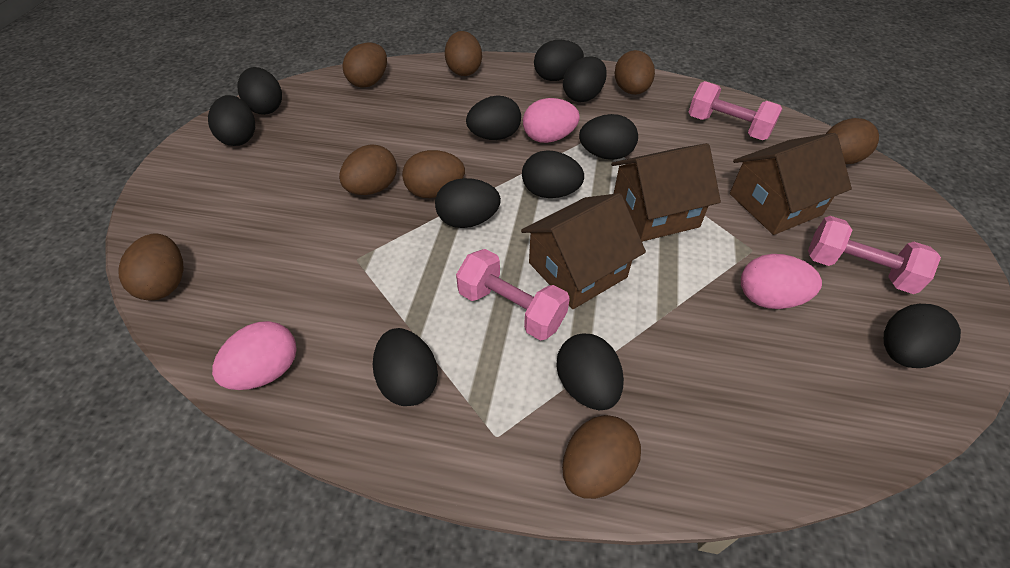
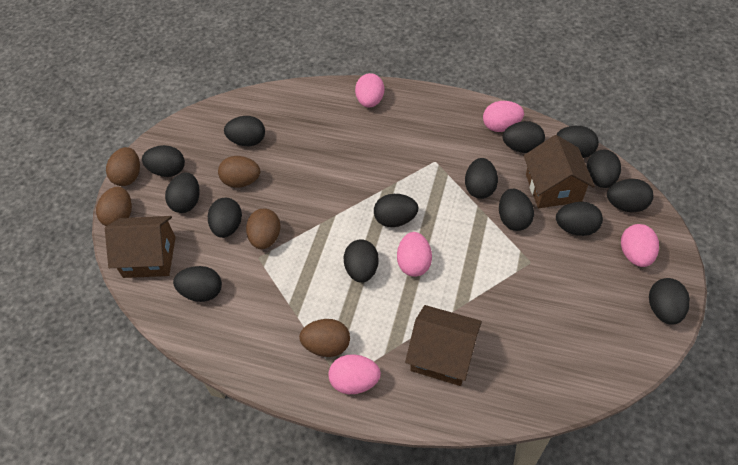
black egg: [208,95,255,146] [237,67,282,115] [373,328,438,406] [435,178,501,228] [466,95,521,140] [522,150,584,198] [534,40,584,81] [556,334,624,410] [563,56,607,102] [579,114,638,160] [884,304,961,368] = 11 -> [142,145,185,177] [165,173,200,213] [173,266,222,302] [208,198,242,238] [224,116,265,146] [344,239,379,283] [374,194,418,227] [465,158,498,199] [499,189,534,231] [503,121,545,153] [556,126,599,158] [556,202,603,236] [587,150,621,188] [607,179,653,212] [649,278,690,325] = 15
brown egg: [118,234,184,301] [339,145,397,195] [342,42,387,88] [402,150,465,198] [445,31,482,76] [562,415,641,499] [614,50,655,95] [826,118,879,164] = 8 -> [96,187,132,226] [106,147,140,186] [218,156,260,188] [246,208,281,249] [299,319,350,357] = 5
pink dumbbell: [456,249,570,341] [689,81,783,140] [808,216,941,294] = 3 -> none = 0
pink egg: [212,321,297,390] [523,98,580,143] [741,254,822,309] = 3 -> [329,354,381,394] [355,73,384,107] [397,232,432,277] [483,101,524,132] [621,224,659,267] = 5

